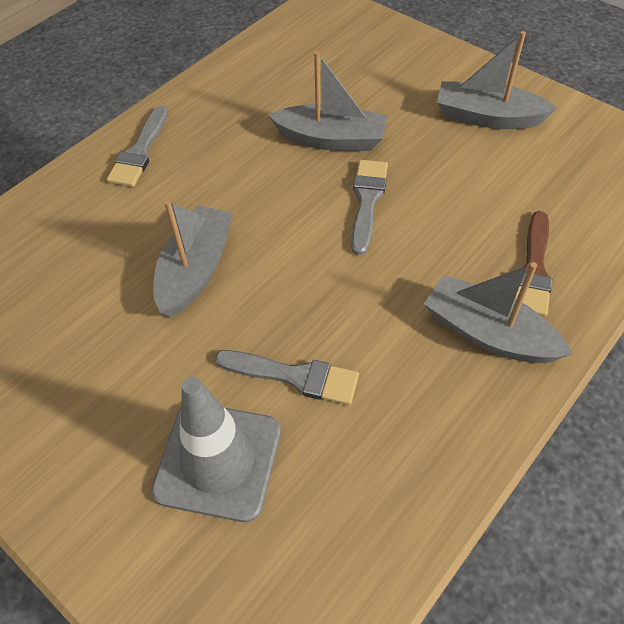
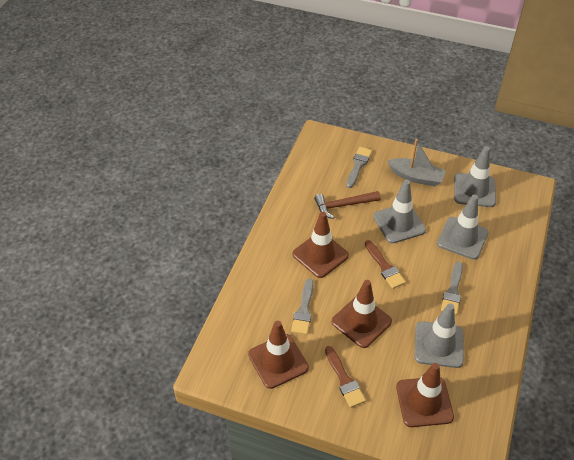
brown brush: [515,211,552,317] = 1 -> [325,346,366,408] [365,240,406,289] = 2
brown hammer: none = 0 -> [314,191,381,219] = 1
brown traffic cone: none = 0 -> [248,320,309,389] [292,212,349,278] [332,280,392,348] [396,363,454,427] = 4
grey boat: [153,200,233,317] [268,51,387,151] [424,262,572,363] [437,31,557,129] = 4 -> [387,139,446,187] = 1
grey traffic cone: [151,377,281,522] = 1 -> [373,180,426,244] [415,303,464,368] [437,195,488,260] [454,146,496,207] = 4

